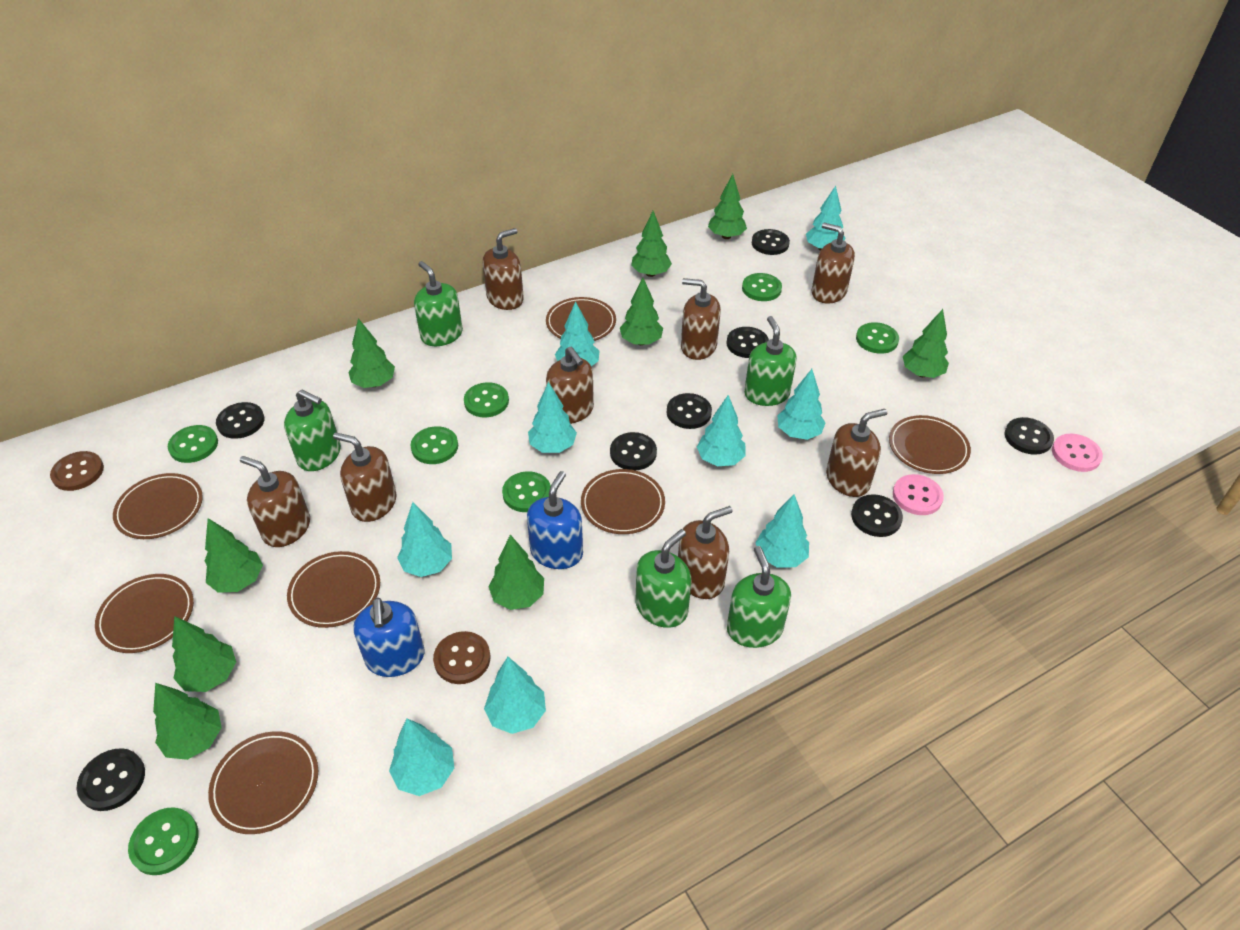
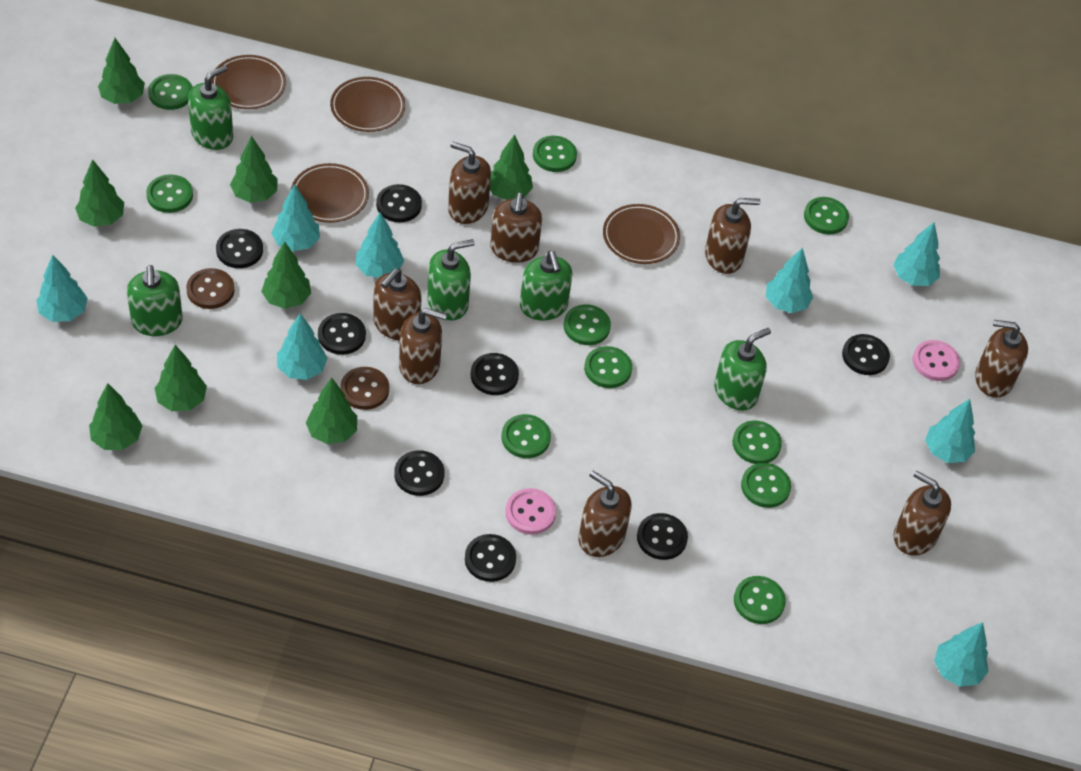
blue soap dispenser: [353,598,425,677] [527,471,583,569] = 2 -> none = 0
brown plate: [95,574,194,653] [113,473,203,539] [208,731,318,834] [287,551,380,628] [546,297,616,341] [581,469,665,534] [889,415,971,474] = 7 -> [211,55,286,109] [291,163,369,223] [330,77,405,132] [603,204,680,264] = 4
green button: [128,807,199,875] [168,425,218,463] [411,426,458,464] [464,382,509,417] [502,471,551,512] [742,273,782,301] [856,322,899,354] = 7 -> [146,174,193,213] [148,74,193,110] [502,414,551,458] [533,136,577,172] [564,304,611,345] [584,346,632,388] [732,421,782,464] [734,576,786,624] [741,463,791,508] [804,197,849,234] = 10
green tree: [153,683,222,760] [172,616,236,692] [204,518,263,593] [348,318,395,388] [488,535,544,610] [620,278,663,345] [631,211,672,277] [708,174,747,239] [903,309,949,378] = 9 -> [75,159,124,227] [89,383,143,450] [98,38,145,104] [155,345,207,411] [230,136,277,203] [261,241,311,309] [306,377,357,444] [490,135,533,200] = 8
turquoise tree: [389,718,454,796] [397,502,452,577] [484,657,546,734] [528,382,577,453] [555,301,599,366] [697,395,746,466] [755,494,809,568] [777,369,825,440] [806,186,845,250] = 9 -> [36,255,88,322] [271,184,320,251] [277,313,328,380] [356,212,404,278] [766,247,813,313] [893,222,940,286] [925,399,975,463] [934,622,988,687] = 8

